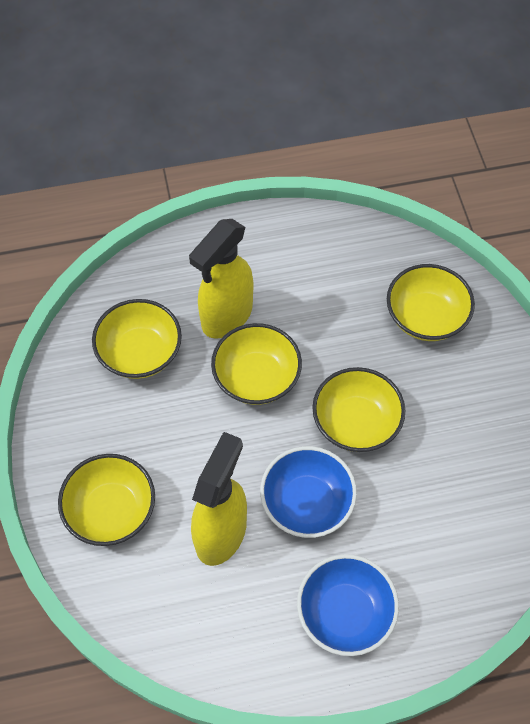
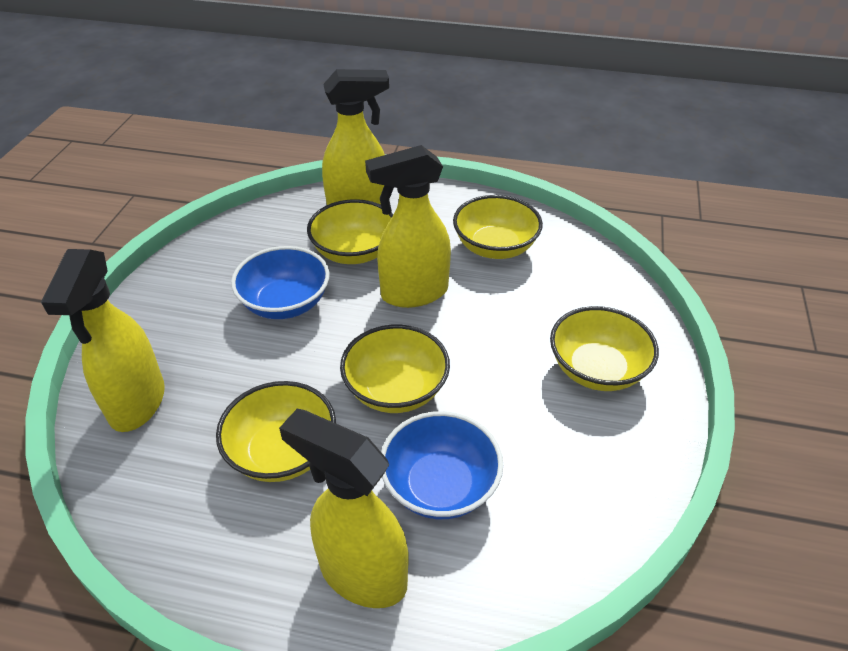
yellow spray bottle: [189,219,253,339] [191,432,247,566] = 2 -> [41,249,165,432] [279,409,409,608] [322,69,389,205] [365,145,451,308] = 4

